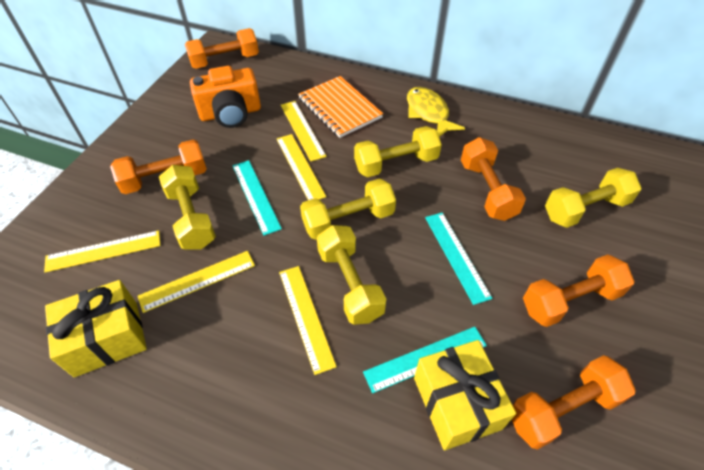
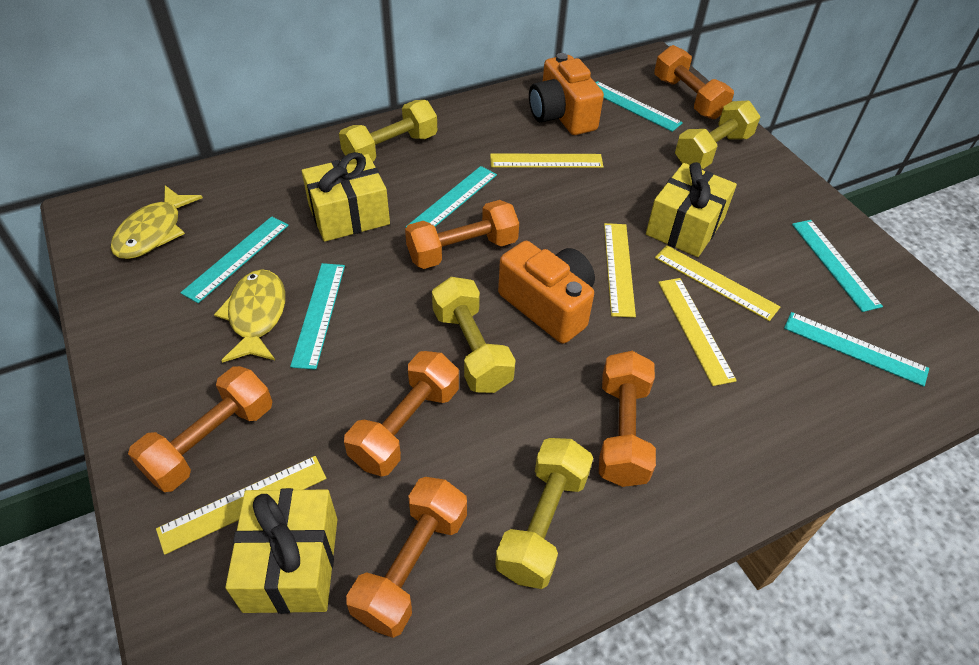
orange camera: [190,66,261,128] = 1 -> [498,241,595,344] [529,53,604,135] = 2
orange dumbbell: [110,139,207,194] [185,28,259,69] [461,137,526,221] [512,355,635,450] [523,254,635,327] = 5 -> [128,366,272,492] [344,351,459,477] [346,477,467,638] [405,200,519,269] [599,351,656,487] [654,45,734,119] = 6
orange notebook: [298,76,383,138] = 1 -> none = 0
turquoise ruler: [232,160,282,236] [363,327,487,393] [425,213,493,305] = 3 -> [180,216,289,303] [290,263,345,370] [406,166,497,227] [596,81,683,132] [784,312,929,387] [792,220,883,312] = 6
yellow dumbbell: [159,165,216,250] [300,178,396,240] [317,225,386,325] [354,126,442,177] [545,168,642,228] = 5 -> [339,100,437,161] [432,277,516,393] [495,438,593,589] [675,100,760,169] = 4
yellow fish: [407,87,465,137] = 1 -> [111,185,203,259] [214,269,285,363] = 2
yellow gift: [45,280,147,377] [414,340,516,450] = 2 -> [225,488,338,614] [302,152,390,242] [646,162,737,257] = 3

